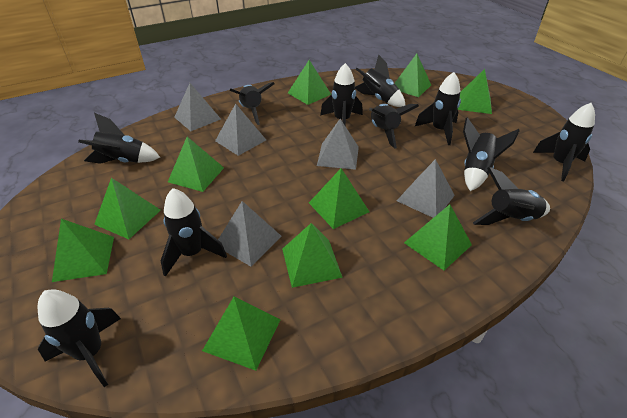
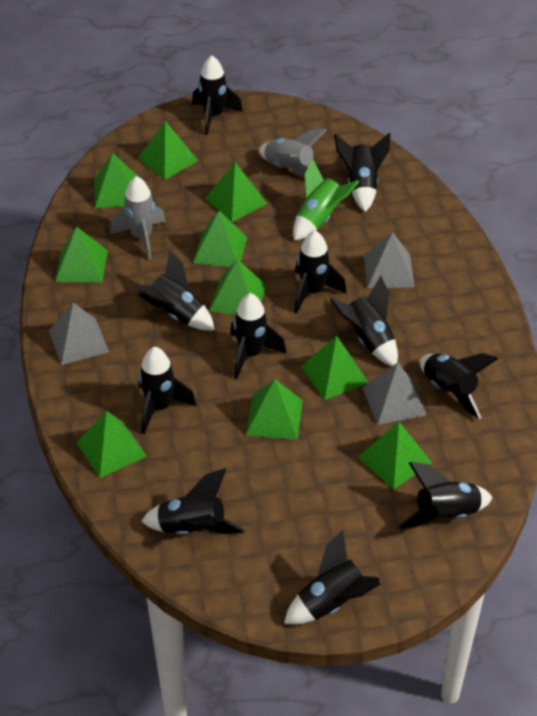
green rocket: none = 0 -> [293,159,359,241] = 1
grey pyramid: [174,83,221,131] [215,103,266,156] [218,201,282,266] [317,119,359,170] [397,159,455,218] = 5 -> [49,303,109,365] [362,363,426,425] [364,232,415,288] = 3
grey rocket: none = 0 -> [110,176,166,259] [259,128,326,179] = 2

